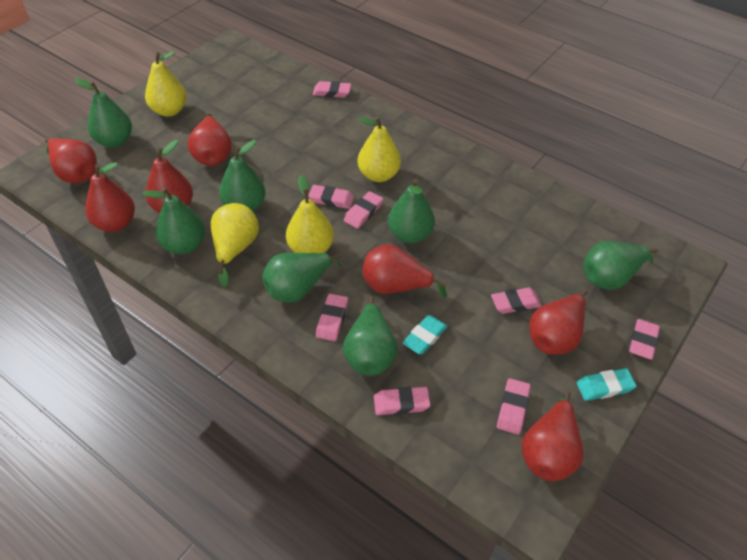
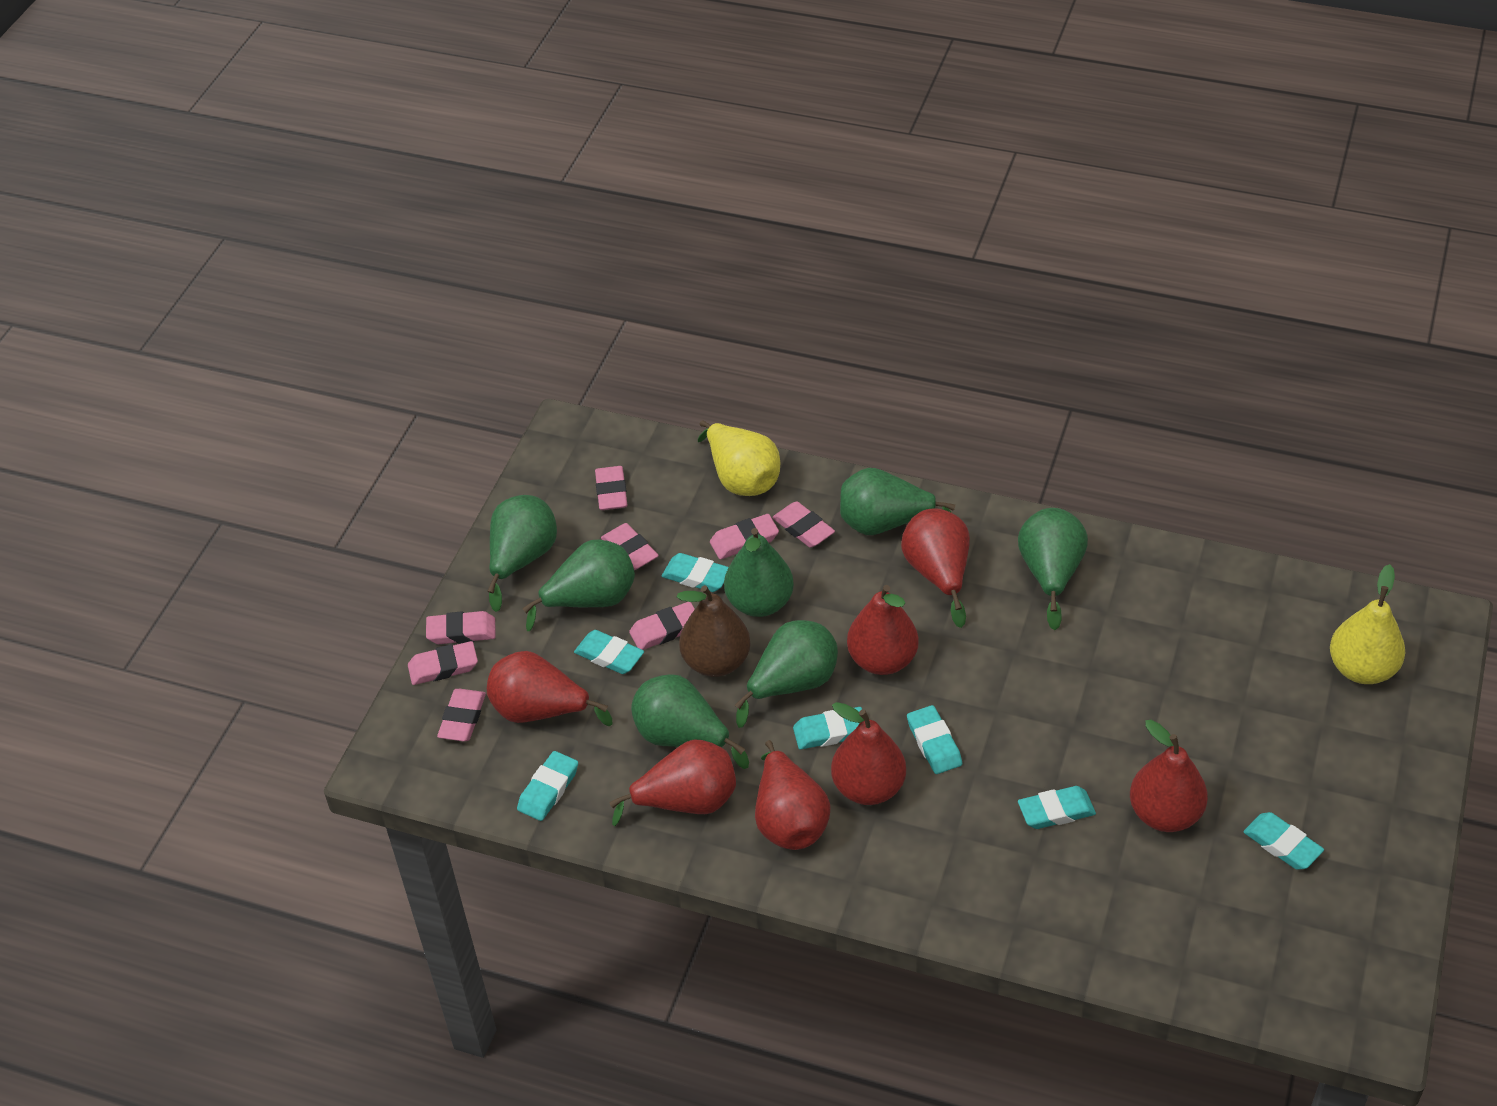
brown pear: none = 0 -> [677,585,750,677] = 1
turquoise eraser: [402,315,448,355] [576,368,636,401] = 2 -> [517,751,578,821] [574,630,644,674] [662,553,729,592] [793,707,862,749] [907,705,962,774] [1018,786,1096,829] [1243,812,1324,870] = 7
yellow pear: [145,51,187,117] [211,203,259,287] [286,174,334,253] [358,117,401,182] = 4 -> [698,420,780,496] [1330,564,1405,684] = 2

